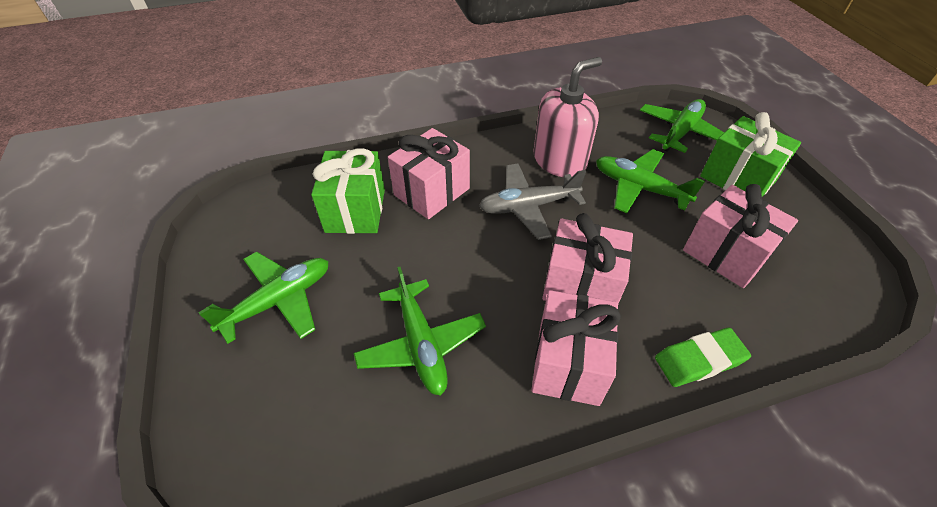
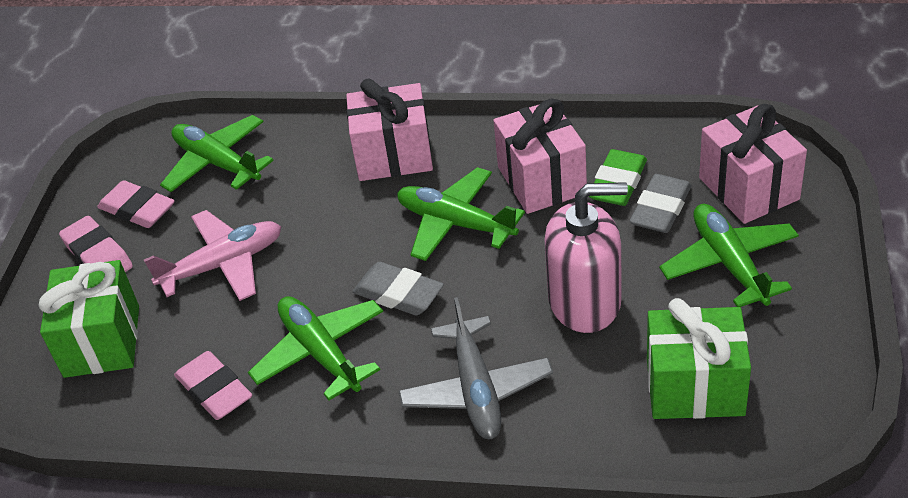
grey eraser: none = 0 -> [353,262,444,315] [630,174,692,233] = 2
pink eraser: none = 0 -> [59,216,133,272] [97,180,175,228] [174,351,252,420] = 3
pink gift: [388,128,470,219] [531,290,621,406] [542,213,633,304] [683,184,798,288] = 4 -> [346,78,433,181] [493,98,587,214] [699,104,807,224] = 3
pink plane: none = 0 -> [144,210,281,301] = 1

